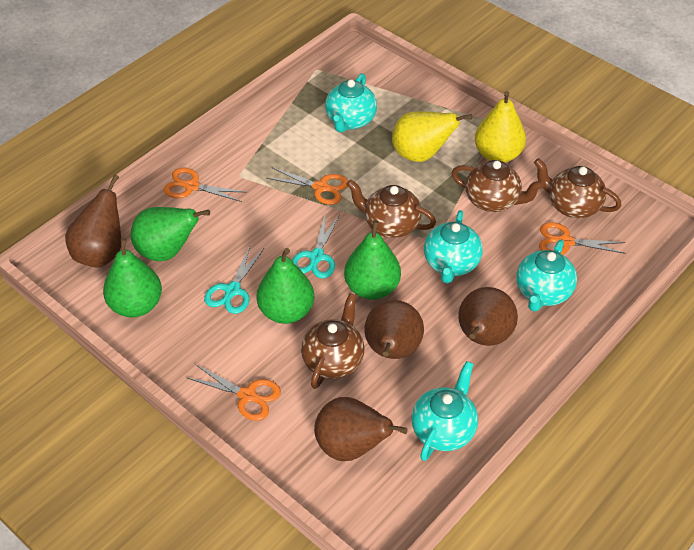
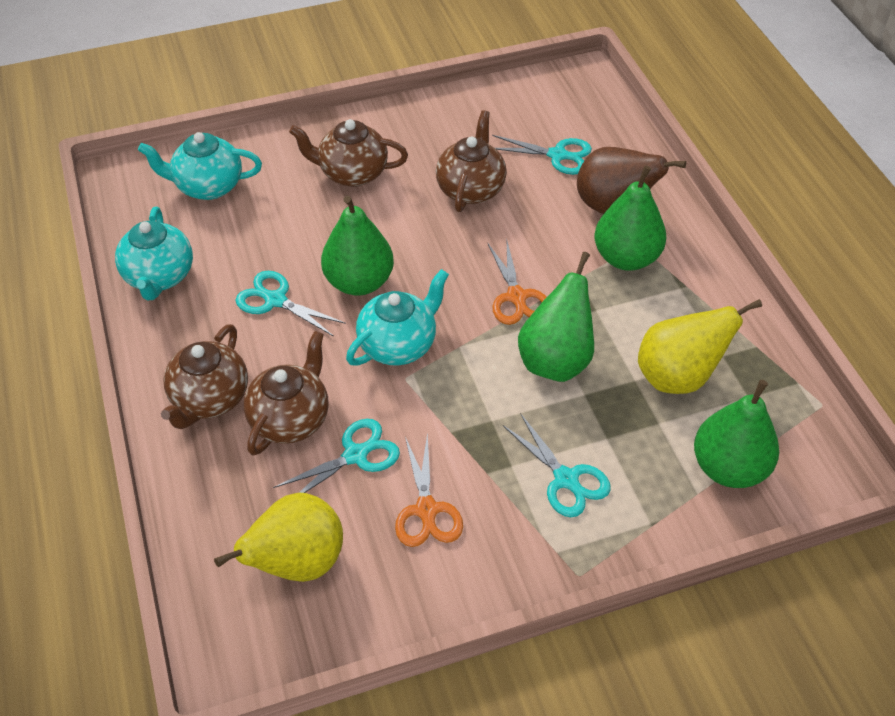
brown pear: [65,174,121,268] [314,397,408,461] [365,300,424,359] [458,287,518,346] = 4 -> [577,147,686,214] = 1
orange scissors: [164,168,245,202] [187,364,281,421] [266,167,348,205] [539,222,625,255] = 4 -> [395,432,463,547] [487,242,546,325] = 2
turquoise scissors: [204,246,264,314] [292,215,339,278] = 2 -> [235,271,346,337] [273,419,400,493] [493,135,592,175] [503,413,611,517] = 4
turquoise teapot: [325,73,377,133] [411,361,478,461] [424,210,483,283] [516,240,577,312] = 4 -> [115,207,193,300] [138,132,262,200] [346,269,449,366] = 3

